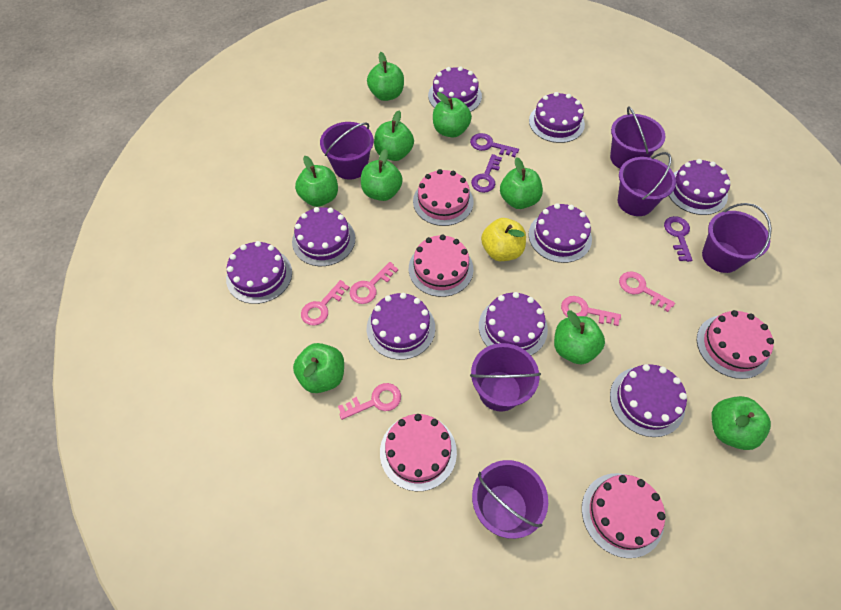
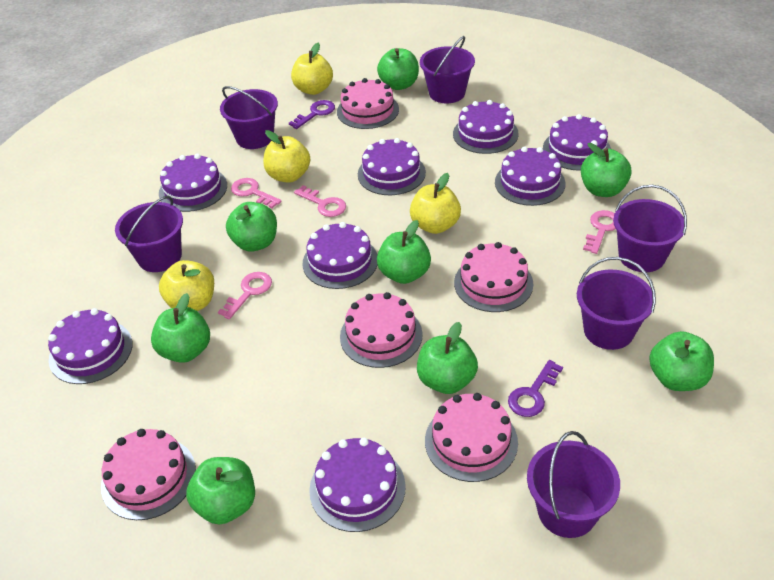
green apple: [293,343,344,393] [295,156,338,207] [361,149,403,201] [367,52,404,101] [374,111,414,161] [433,92,472,138] [500,157,543,209] [554,310,605,364] [712,396,771,450] = 9 -> [151,293,210,363] [186,457,255,524] [226,202,277,252] [377,48,419,90] [377,220,431,284] [417,322,478,394] [581,143,632,197] [649,331,714,391] = 8
pink key: [301,280,350,326] [338,383,401,420] [350,262,398,304] [561,296,621,326] [619,272,675,312] = 5 -> [218,272,272,319] [231,178,282,208] [294,185,346,217] [583,210,616,254] = 4
purple cake: [226,241,292,304] [292,207,355,266] [367,293,435,360] [428,66,482,112] [479,292,548,355] [529,92,585,143] [529,203,592,263] [610,364,687,437] [669,159,731,215] = 9 -> [48,308,132,384] [159,154,227,212] [303,222,378,289] [309,438,406,532] [358,138,426,195] [453,100,519,154] [495,147,566,206] [543,114,611,171] = 8
purple key: [470,133,519,157] [471,154,502,193] [664,216,692,262] = 3 -> [289,100,335,129] [508,360,563,417] = 2
yellow apple: [481,218,526,261] = 1 -> [159,260,214,311] [263,130,310,183] [291,43,333,95] [410,173,461,234] = 4

